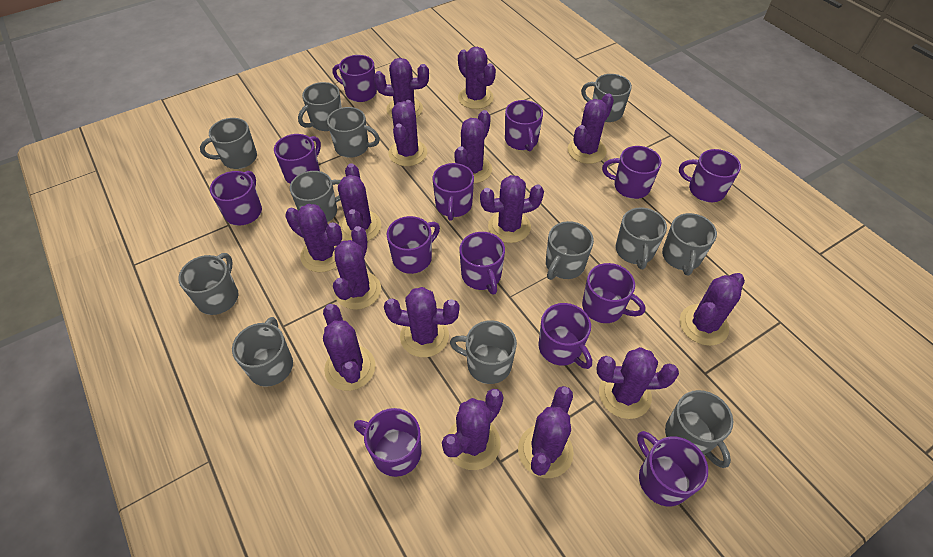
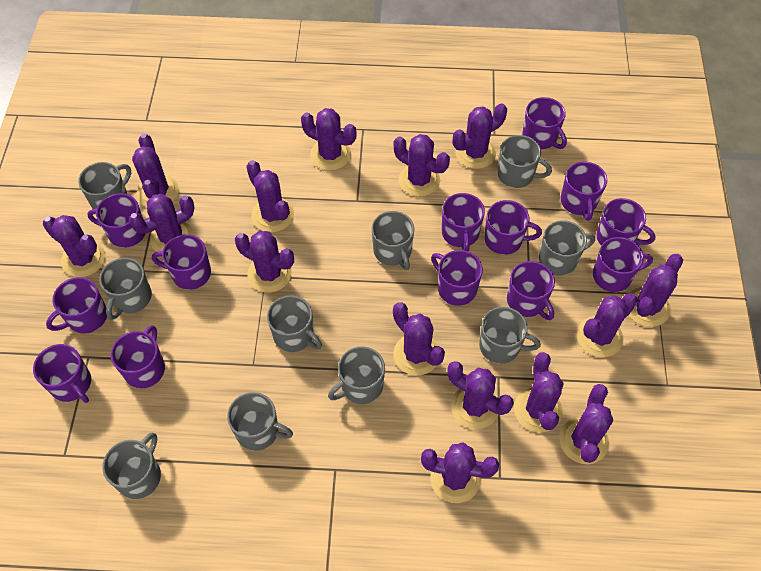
grey mug: [178,253,239,315] [200,118,257,169] [232,317,293,387] [290,171,341,222] [298,82,342,131] [327,107,380,158] [450,320,517,384] [546,221,594,280] [581,74,632,122] [616,207,667,269] [662,213,717,275] [665,390,733,468] = 12 -> [78,162,131,209] [99,258,152,320] [102,432,161,499] [227,392,293,451] [267,295,322,352] [328,346,385,404] [371,211,415,270] [479,307,541,364] [498,135,552,188] [539,220,595,275] = 10

